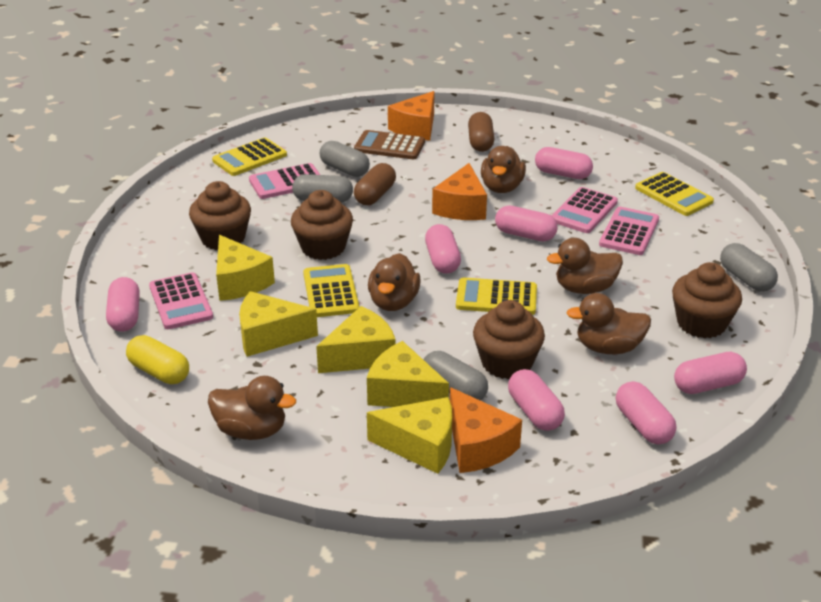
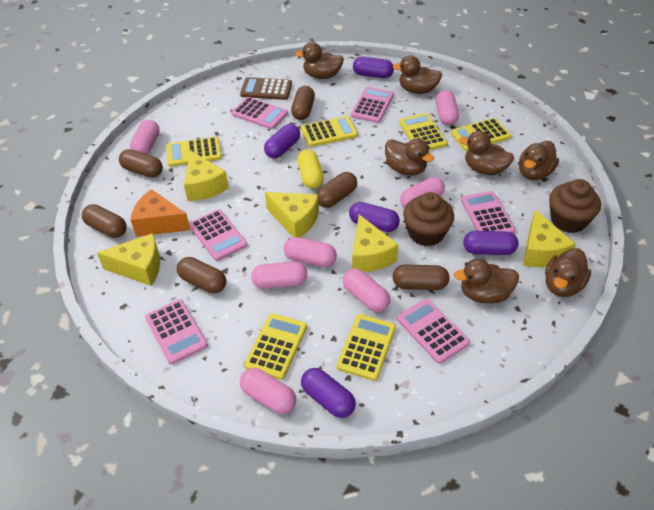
brown capsule: [354,163,396,205] [468,112,494,152] = 2 -> [82,204,127,238] [119,149,163,178] [177,257,226,293] [291,86,315,120] [316,172,357,208] [393,264,449,290] = 6
brown cupcake: [189,181,251,250] [291,190,353,260] [473,300,545,379] [672,262,742,338] = 4 -> [403,192,454,246] [549,179,601,233] = 2
brown duck: [208,376,296,440] [368,253,421,311] [481,146,526,193] [547,238,623,294] [566,293,651,354] = 5 -> [295,42,344,79] [385,138,434,176] [392,56,442,94] [454,259,519,304] [459,131,514,175] [519,141,559,180] [545,248,591,297] = 7
grey capsule: [292,174,353,203] [320,141,370,177] [423,351,488,401] [720,243,778,292] = 4 -> none = 0
orange cheese: [388,91,434,141] [432,163,487,220] [450,387,522,473] = 3 -> [131,189,190,237] = 1
pink calculator: [149,272,213,329] [249,163,320,199] [551,187,618,233] [599,207,659,255] = 4 -> [145,299,208,364] [189,209,247,261] [231,97,288,129] [351,87,394,123] [397,299,470,364] [461,191,515,234] = 6
purple capsule: none = 0 -> [264,124,300,158] [301,368,356,418] [349,202,400,232] [353,57,394,78] [463,231,519,255] = 5
yellow calculator: [212,138,287,176] [303,264,359,317] [456,277,537,315] [635,172,714,216] = 4 -> [166,137,222,167] [244,313,307,380] [301,116,358,147] [337,314,396,381] [399,113,447,150] [451,118,511,151] = 6

